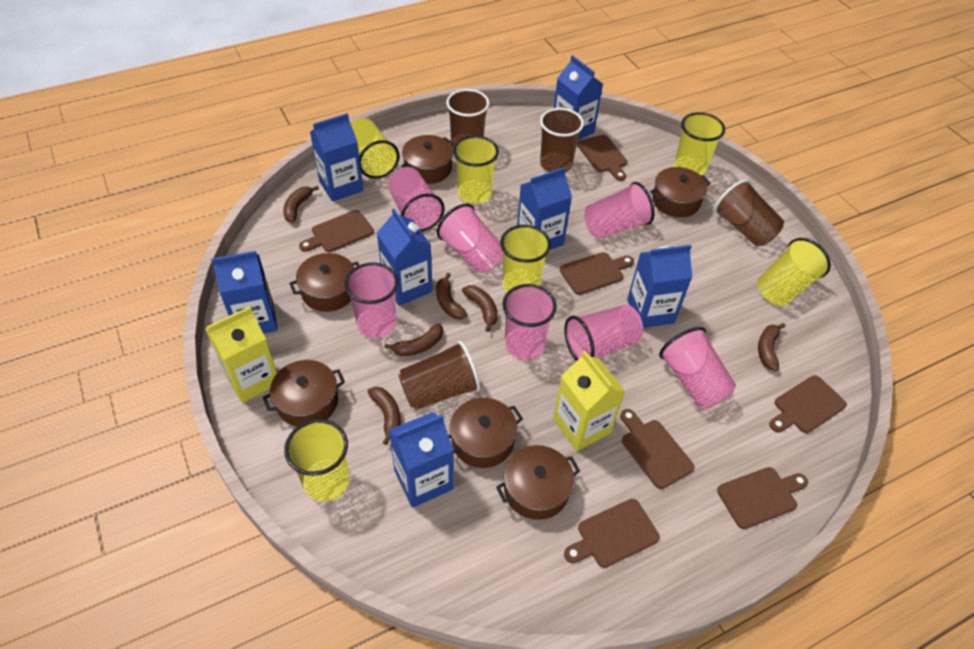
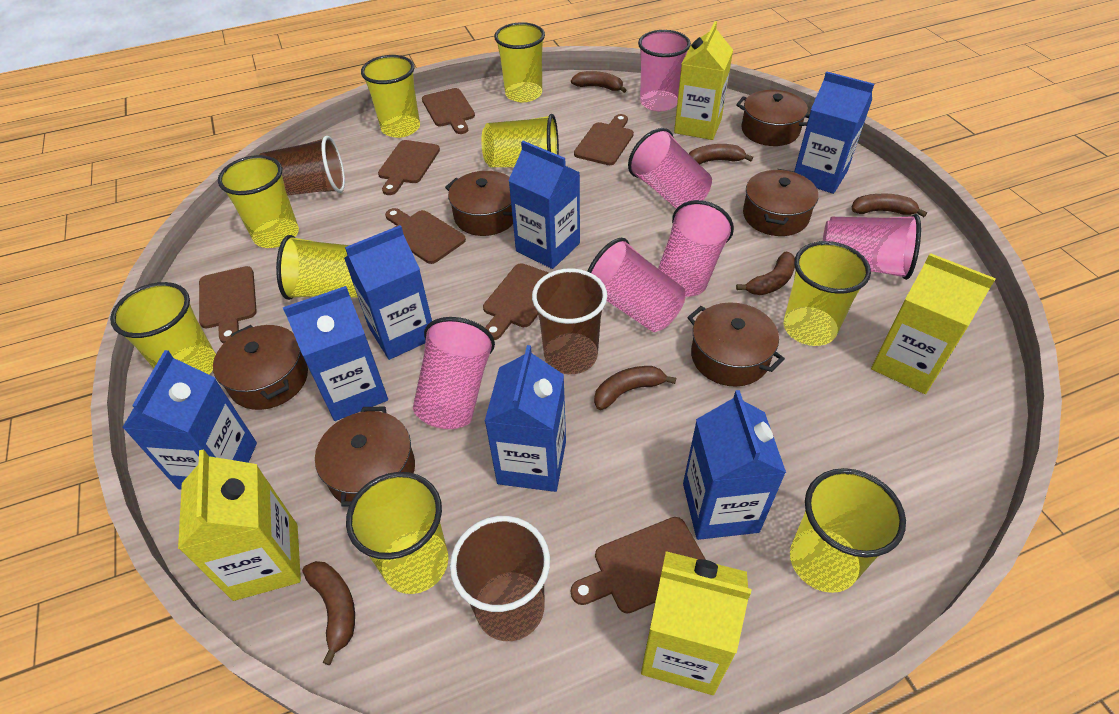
brown cup: [399,341,480,410] [446,89,489,148] [540,108,584,173] [714,179,784,247] = 4 -> [260,136,345,195] [450,516,550,641] [532,268,607,374] = 3
pink cup: [344,262,398,338] [388,167,445,232] [437,204,503,273] [502,284,557,360] [564,304,643,361] [584,182,654,239] [659,327,736,408] = 7 -> [413,317,495,429] [588,238,686,332] [628,128,712,209] [638,30,691,111] [658,200,734,297] [823,214,921,280] = 6
yellow carton: [205,306,277,403] [553,351,625,451] = 2 -> [178,449,301,601] [641,551,751,695] [674,21,733,140] [871,253,996,394] = 4
yellow cup: [284,419,349,502] [350,118,399,179] [453,135,499,204] [500,225,551,292] [674,112,725,175] [757,238,831,306] = 6 -> [110,282,216,374] [218,155,299,248] [276,235,358,300] [346,472,448,594] [361,55,420,138] [481,114,559,167] [494,22,545,102] [784,241,871,346] [790,468,906,593] = 9

